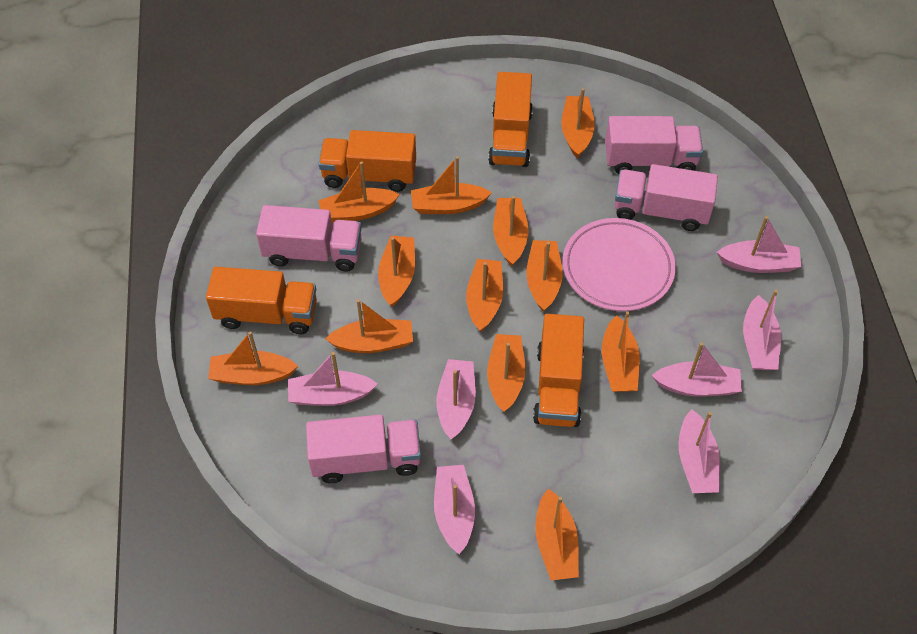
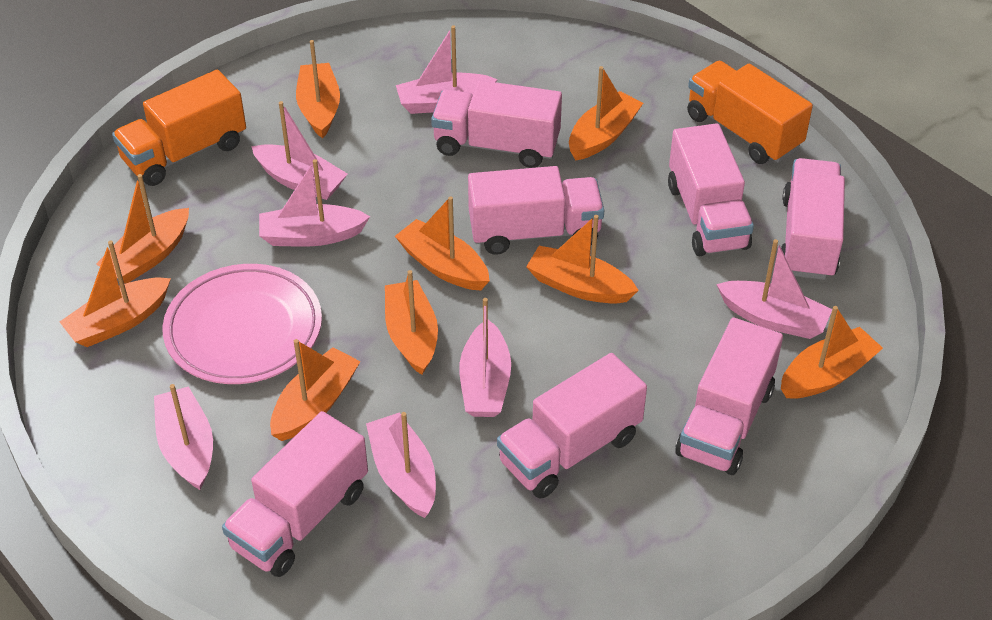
orange boat: [208,332,298,385] [318,161,400,223] [325,299,413,353] [378,235,415,307] [411,156,492,214] [466,259,503,332] [487,334,525,412] [493,196,529,266] [526,240,563,312] [535,489,579,581] [561,88,595,158] [602,312,640,392] = 12 -> [59,241,171,347] [96,174,189,284] [270,339,361,441] [296,40,340,138] [385,270,438,375] [395,196,490,290] [526,215,639,304] [569,66,643,160] [781,306,883,399] = 9
orange truck: [206,267,317,334] [319,130,416,192] [488,72,533,167] [533,314,584,427] = 4 -> [112,70,246,186] [687,61,813,164] = 2
pink truck: [256,205,362,272] [306,415,421,483] [605,116,703,174] [614,164,718,231] = 4 -> [222,411,368,577] [431,80,562,168] [468,166,604,255] [497,353,647,499] [668,123,754,256] [675,317,783,475] [781,158,845,280] = 7

